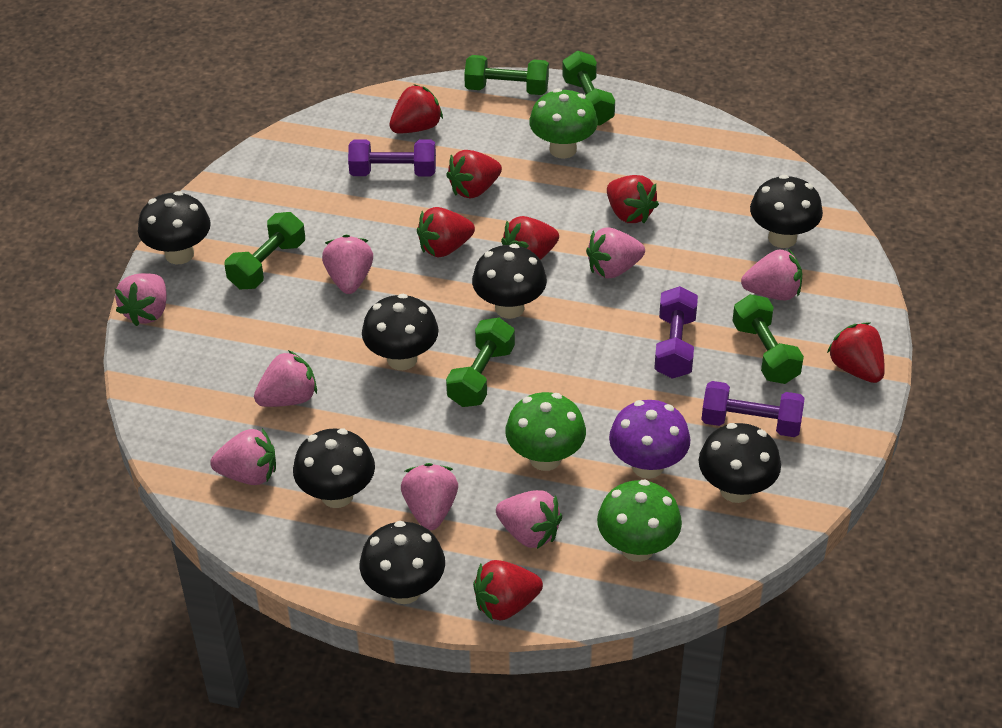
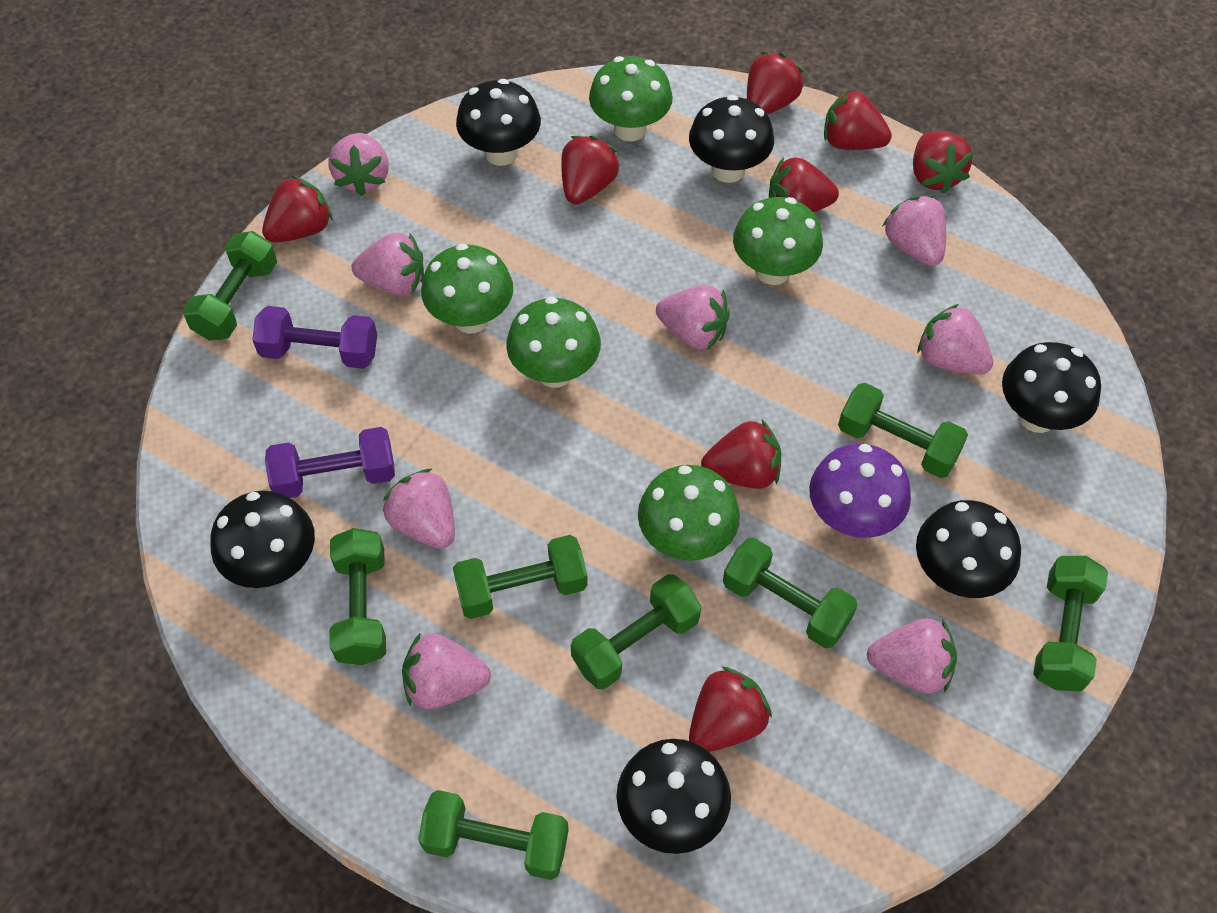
black mushroom: [138,191,211,264] [293,428,375,508] [360,521,445,604] [362,294,439,370] [472,244,547,319] [699,423,781,503] [750,175,823,248] = 7 -> [210,490,315,588] [456,79,541,166] [616,739,731,854] [689,95,774,183] [916,500,1021,598] [1002,342,1101,433] = 6
green dumbbell: [225,212,305,289] [446,317,515,407] [464,55,549,95] [562,51,615,126] [732,294,804,384] = 5 -> [183,231,277,341] [330,528,386,665] [418,790,569,880] [453,535,588,619] [571,574,701,689] [723,538,858,648] [838,383,968,478] [1033,556,1108,692] = 8
green mushroom: [505,392,586,471] [529,89,598,159] [597,480,682,562] = 3 -> [421,243,513,334] [506,297,601,388] [589,56,673,141] [638,465,740,561] [733,197,823,285] = 5
purple dumbbell: [348,139,436,177] [654,286,698,379] [701,381,805,437] = 3 -> [252,306,377,369] [265,427,395,498] = 2
red strawberry: [389,84,443,133] [417,207,475,257] [446,150,502,199] [473,560,543,621] [501,216,559,260] [607,175,659,223] [827,323,885,383] = 7 -> [262,175,333,243] [561,136,620,204] [689,666,772,752] [701,420,781,489] [747,52,803,115] [769,157,839,213] [824,89,892,150] [913,131,974,194] = 8

